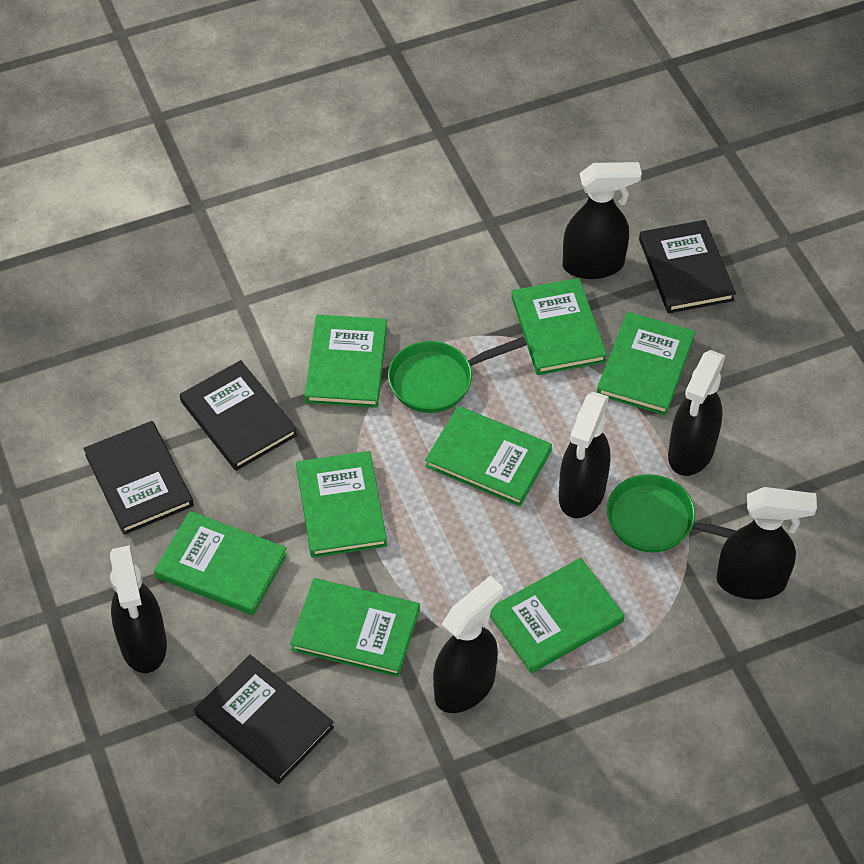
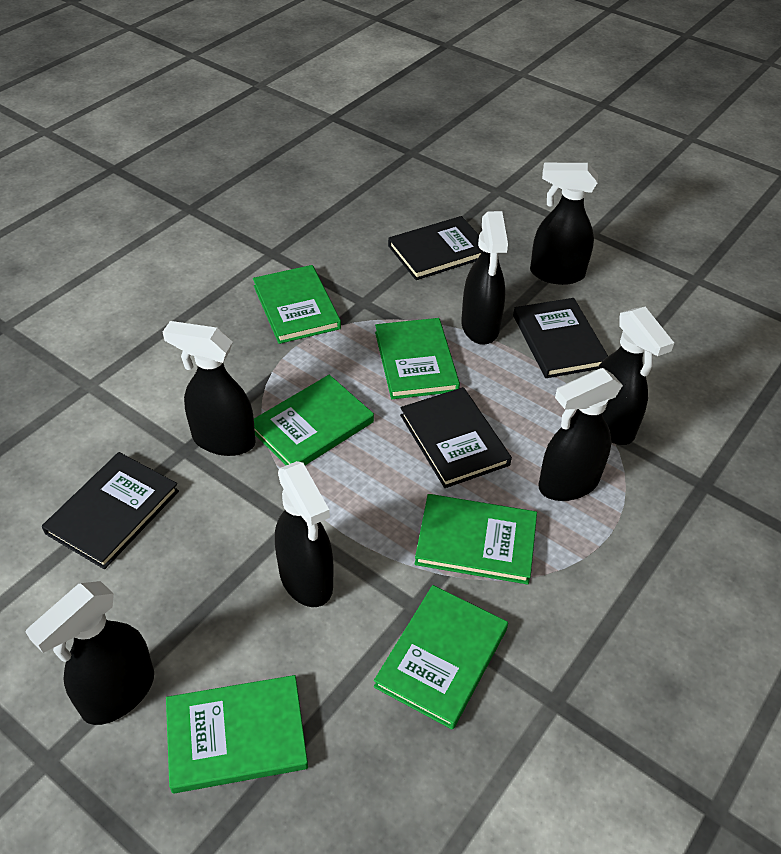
black spray bottle: [110,545,167,673] [433,576,503,713] [559,392,610,518] [563,162,642,279] [668,350,726,476] [716,487,817,599] = 6 -> [25,581,154,725] [163,321,256,456] [275,461,334,607] [461,211,508,345] [530,163,598,285] [538,368,623,501] [596,307,674,445] = 7
green book: [154,511,287,615] [290,578,420,677] [296,451,387,558] [305,315,387,408] [425,406,552,507] [490,558,625,673] [512,278,607,375] [597,312,695,415] = 8 -> [166,675,308,794] [253,265,341,344] [254,375,374,465] [374,585,508,730] [375,318,460,399] [415,494,537,585] = 6
green pan: [388,337,527,413] [607,474,736,553] = 2 -> none = 0

